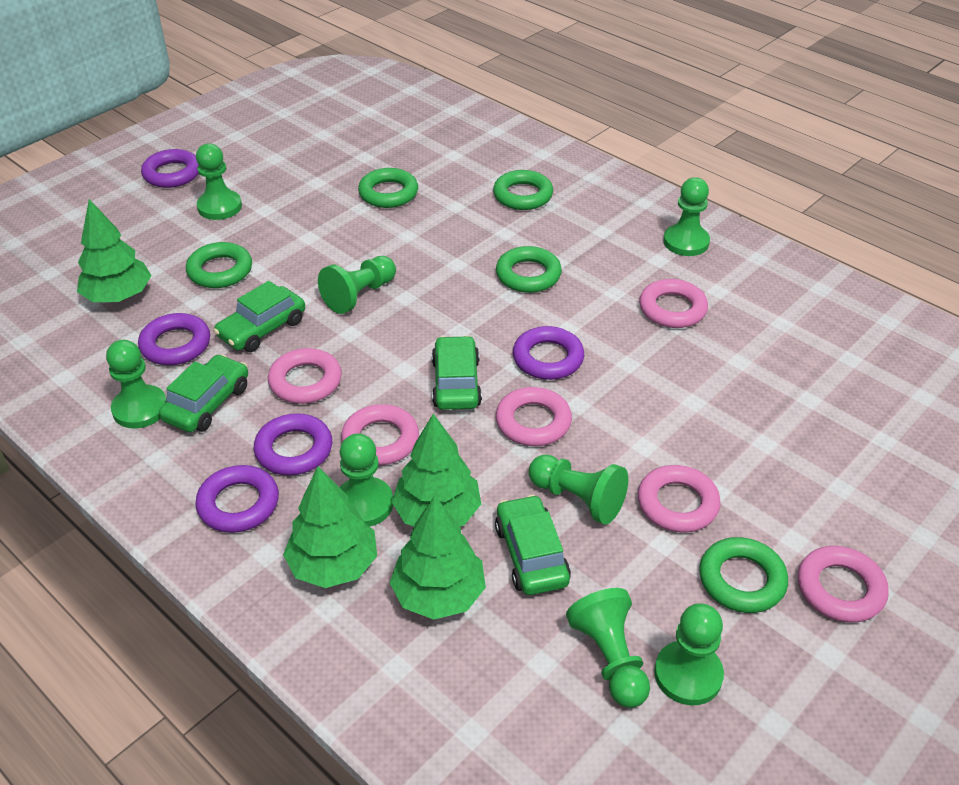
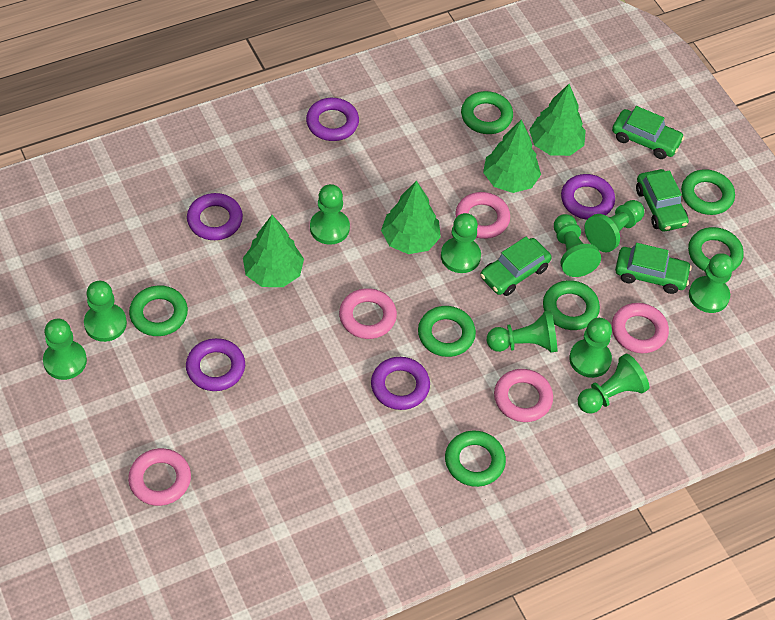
green pawn: [106,340,166,429] [196,143,242,220] [318,256,396,314] [340,433,393,527] [529,455,628,525] [566,588,650,708] [654,603,724,705] [663,177,710,256] = 8 -> [43,319,87,380] [84,281,127,342] [310,184,350,245] [441,213,481,273] [487,310,557,353] [554,214,601,277] [569,318,612,378] [578,354,649,414] [584,200,644,252] [689,253,734,313] = 10
green ring: [186,242,252,288] [358,168,418,208] [493,170,553,210] [496,246,562,293] [699,537,788,613] = 5 -> [129,285,188,336] [418,306,476,357] [445,431,506,487] [461,91,513,134] [543,280,600,330] [681,169,735,215] [688,227,744,271] = 7
pink ring: [268,348,342,404] [341,404,419,465] [496,387,572,446] [638,465,721,533] [639,279,708,328] [798,546,889,623] = 6 -> [128,448,191,506] [339,288,397,339] [456,192,510,239] [494,369,553,422] [612,303,669,353] = 5

